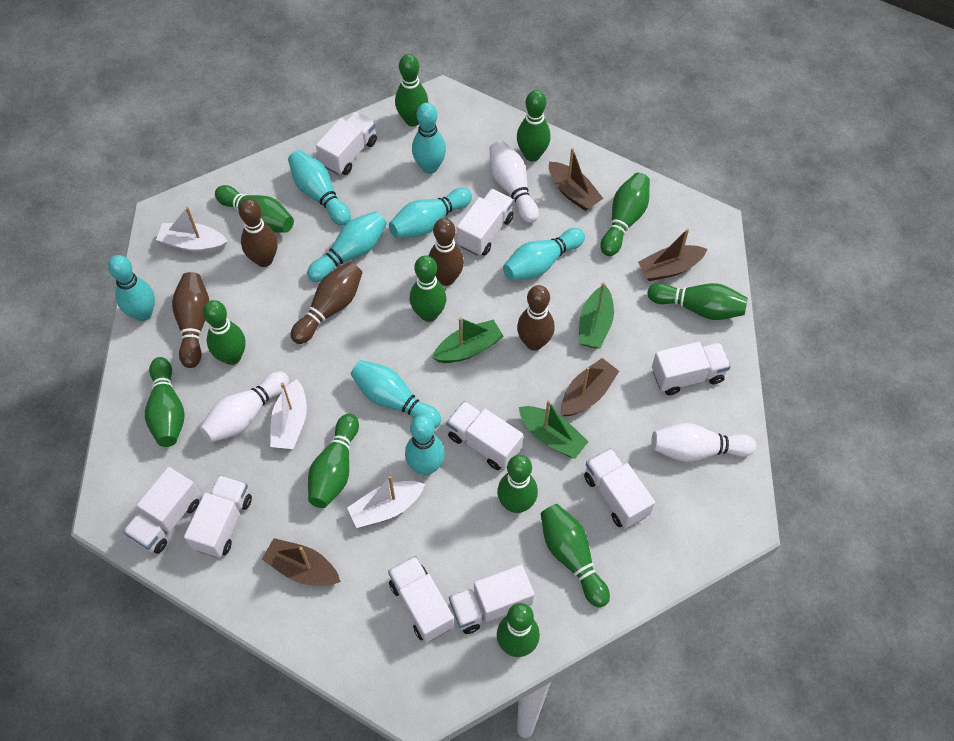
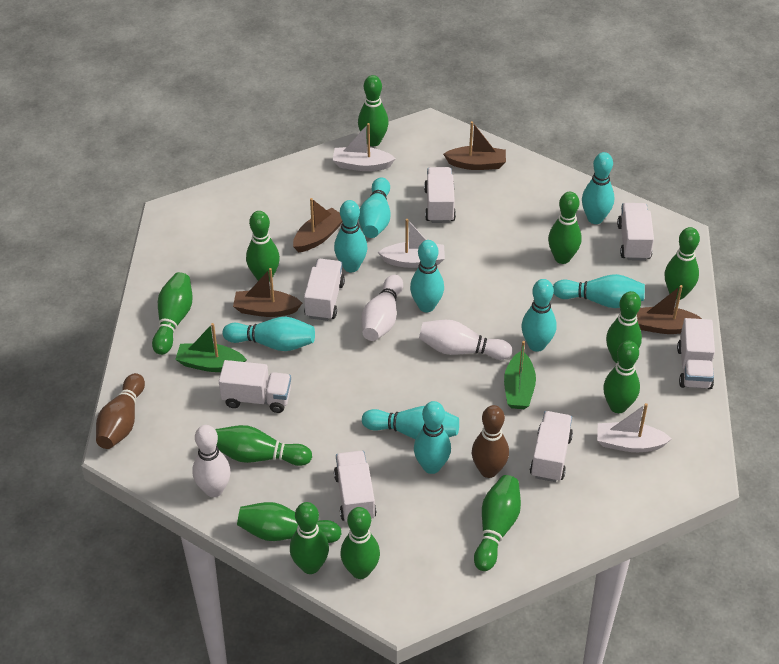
brown bowling pin: [172,272,209,368] [239,199,278,267] [291,262,362,344] [428,218,464,286] [517,285,555,351] = 5 -> [96,373,145,449] [472,405,509,478] = 2
green boat: [432,317,504,363] [519,400,588,458] [579,282,614,348] = 3 -> [175,323,247,372] [504,341,536,409] = 2
turquoise bowling pin: [108,255,155,321] [288,150,351,226] [307,211,387,282] [351,360,441,429] [389,188,472,238] [405,415,445,475] [412,103,446,174] [503,228,585,280] = 8 -> [223,317,315,351] [334,200,367,272] [358,177,391,238] [362,406,459,439] [410,240,444,312] [414,401,451,474] [522,279,556,352] [553,274,645,308] [582,152,614,224] = 9
white truck: [123,467,200,554] [184,475,252,558] [316,112,377,175] [388,556,454,643] [446,401,523,470] [449,565,534,634] [457,189,514,256] [584,448,655,529] [652,342,731,395] = 9 -> [219,360,291,413] [304,259,345,321] [334,451,377,522] [424,167,456,223] [530,411,573,482] [617,203,654,261] [677,318,715,389] = 7

